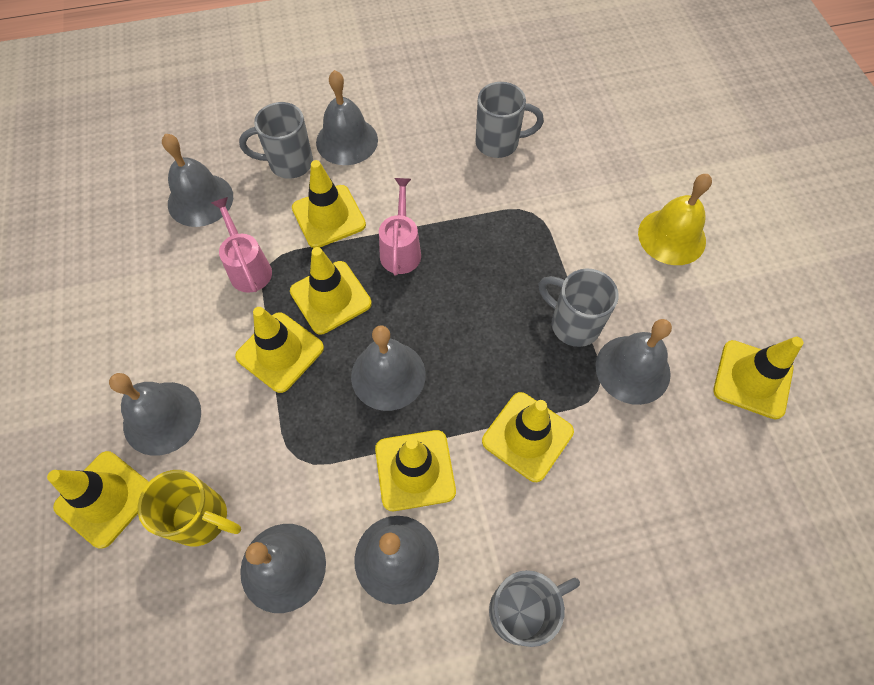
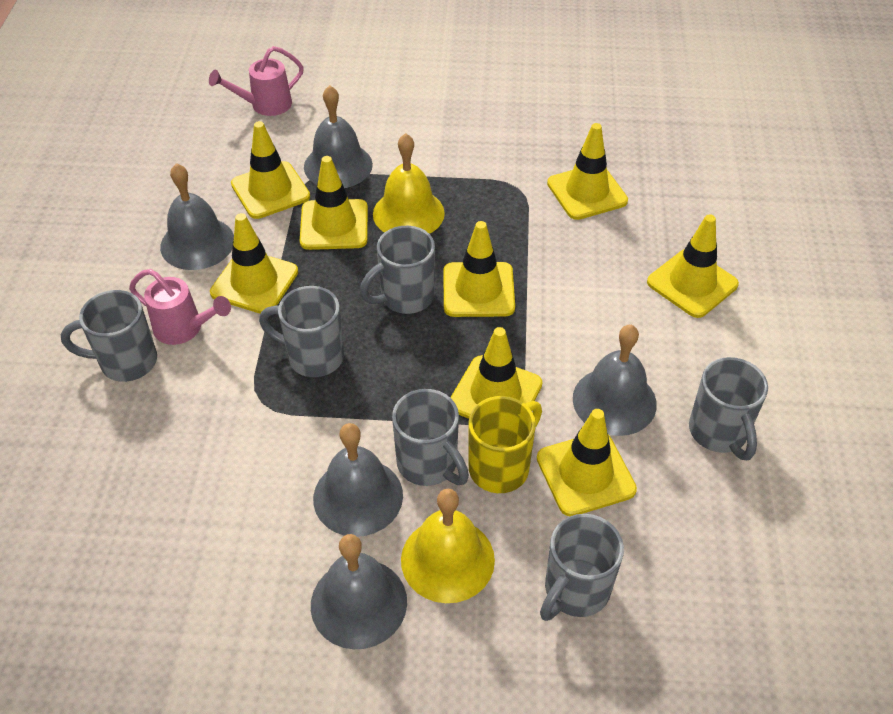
grey bell: [109,373,201,456] [162,134,233,227] [240,524,326,613] [316,70,378,165] [351,325,426,411] [354,516,439,605] [595,319,672,405] = 7 -> [160,163,234,270] [304,85,373,188] [311,534,407,649] [313,423,403,537] [573,325,657,436] = 5
grey mug: [239,102,313,179] [475,82,544,158] [489,570,580,647] [538,268,619,347] = 4 -> [61,290,157,382] [259,286,344,377] [360,226,435,314] [392,389,469,486] [540,514,624,621] [689,357,768,460] = 6
yellow bell: [638,174,712,265] = 1 -> [373,133,445,234] [401,489,495,603] = 2
yellow traffic cone: [47,451,149,549] [235,307,324,393] [290,247,372,334] [292,160,366,248] [375,430,456,511] [482,392,574,482] [713,337,803,420] = 7 -> [210,213,298,314] [231,121,310,219] [300,156,368,250] [443,221,515,317] [450,327,543,419] [537,409,637,516] [547,123,628,220] [647,214,739,318] = 8

